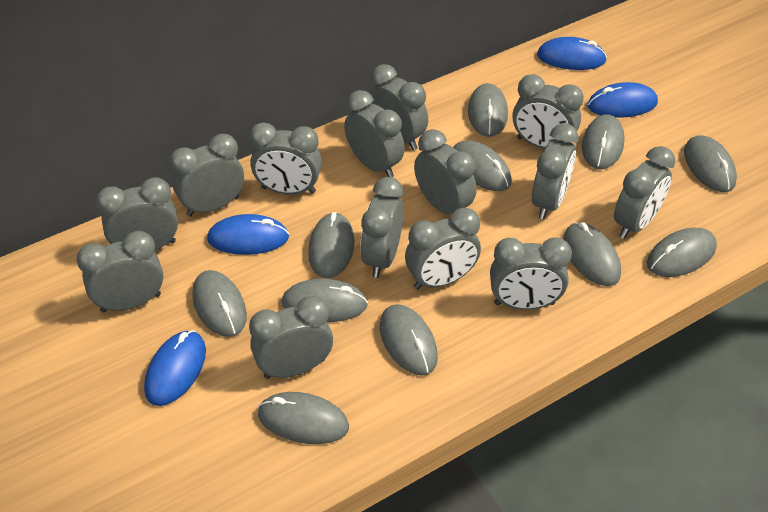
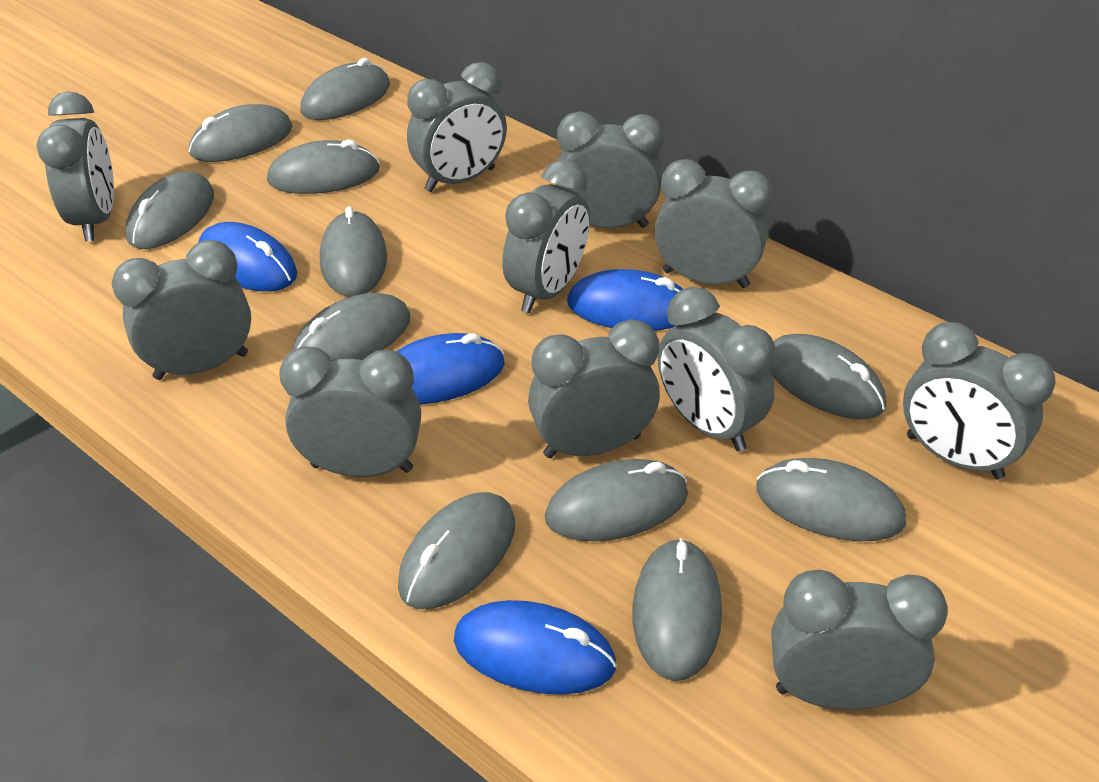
grey clock: [77,231,163,312] [96,177,178,250] [169,134,244,216] [249,122,322,195] [249,296,333,379] [344,90,405,178] [360,177,404,278] [370,64,428,150] [405,208,481,290] [414,129,476,214] [490,238,572,310] [513,74,584,149] [532,123,579,219] [614,146,675,239] = 14 -> [36,91,114,241] [112,240,251,380] [279,346,421,477] [407,62,507,192] [502,159,590,313] [528,319,660,458] [556,111,664,228] [654,159,773,288] [658,287,776,451] [771,570,948,710] [903,322,1056,480] = 11

